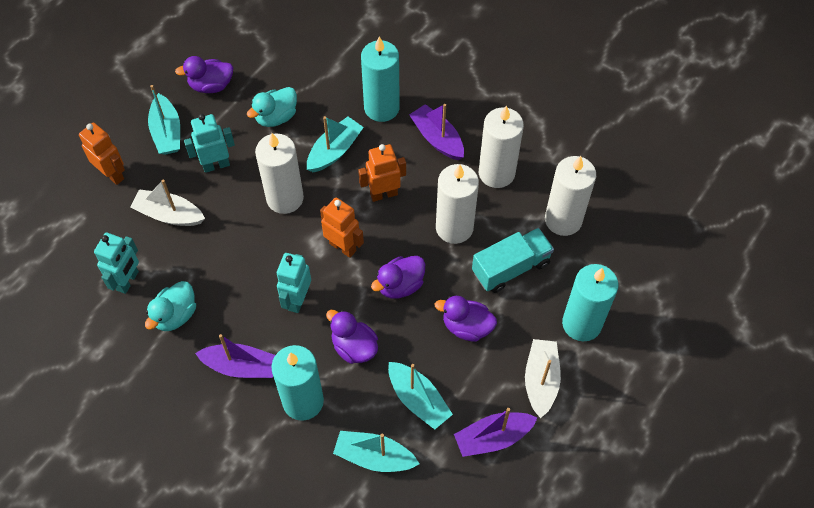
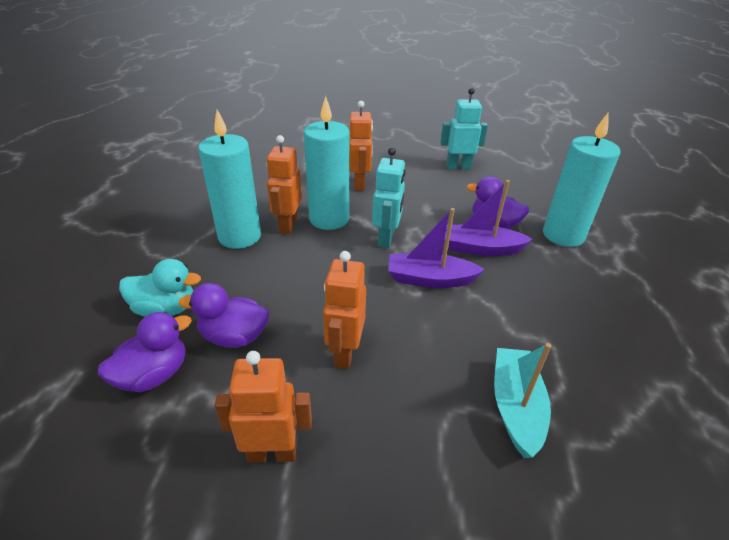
orange robot: [79,123,125,185] [320,197,364,258] [358,144,406,202] = 3 -> [215,351,312,463] [267,135,302,234] [323,251,366,369] [349,101,373,191] = 4
purple boat: [195,334,275,378] [409,104,464,160] [454,408,537,457] = 3 -> [388,208,485,288] [445,180,533,256] = 2
purple duck: [175,56,233,93] [326,310,378,364] [371,256,425,299] [435,296,497,342] = 4 -> [98,312,192,392] [179,283,269,348] [467,176,530,229] = 3
turquoise boat: [148,85,180,155] [307,116,364,172] [333,431,419,472] [388,362,453,430] = 4 -> [494,343,551,458] = 1
turquoise duck: [145,281,196,331] [247,87,297,127] = 2 -> [119,259,201,317] = 1
turquoise robot: [94,232,139,294] [184,114,235,173] [277,253,311,313] = 3 -> [372,147,406,248] [440,88,488,170] = 2
turquoise truck: [472,228,554,293] = 1 -> none = 0
white boat: [130,179,205,226] [525,339,561,418] = 2 -> none = 0
white candle: [255,133,304,214] [436,164,479,244] [479,105,524,188] [545,156,596,236] = 4 -> none = 0

